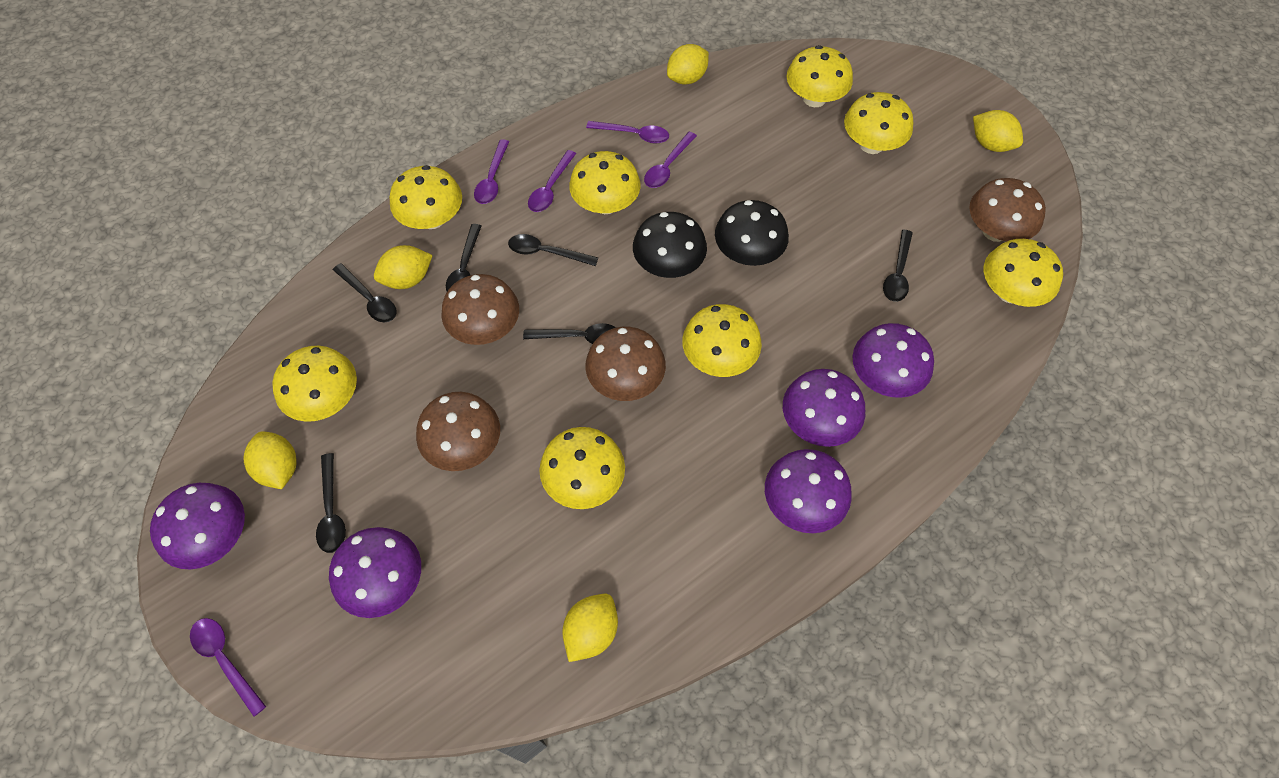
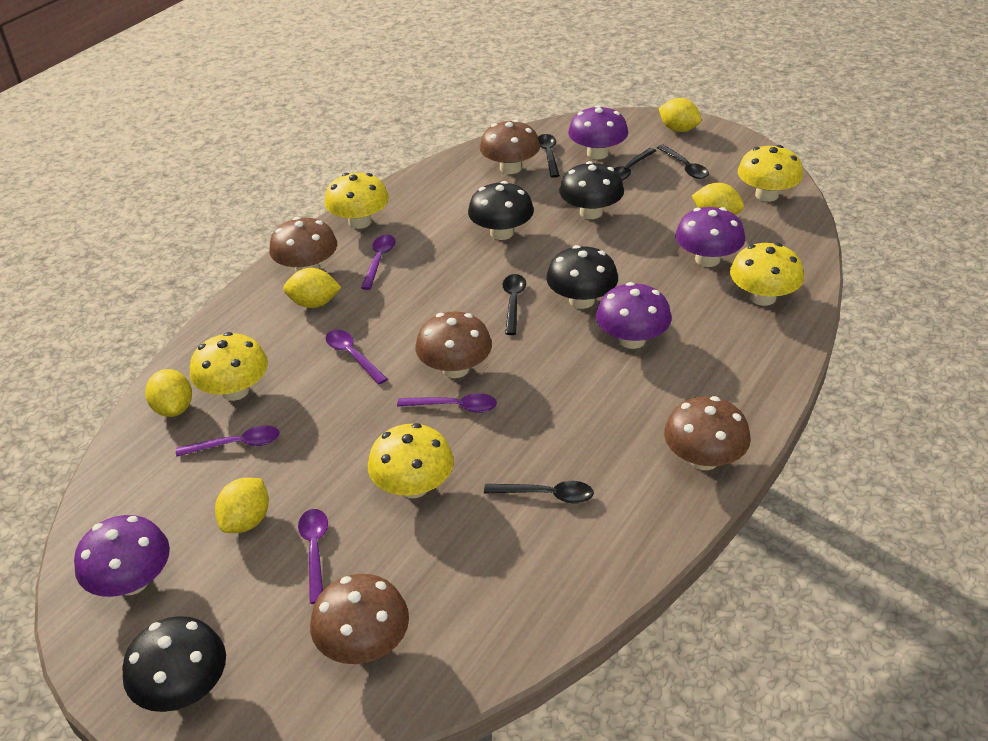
black mushroom: [633,212,707,278] [715,200,789,266] = 2 -> [122,616,226,712] [468,181,534,240] [546,245,618,309] [559,161,624,219] = 4
black spoon: [316,453,346,553] [333,263,397,322] [446,224,481,291] [508,234,598,266] [523,323,616,344] [883,230,913,302] = 6 -> [484,481,594,503] [503,274,526,335] [538,134,560,178] [614,148,656,181] [656,145,709,179] = 5
brown mushroom: [416,392,500,471] [441,274,519,345] [585,327,666,401] [969,178,1046,242] = 4 -> [269,217,337,272] [310,574,409,664] [415,311,492,378] [480,120,540,174] [664,396,751,470] = 5
purple mushroom: [150,483,245,569] [329,527,421,618] [765,449,852,533] [783,369,865,447] [852,323,934,398] = 5 -> [74,515,170,597] [568,105,628,160] [596,282,672,349] [675,207,745,267] = 4
yellow mushroom: [272,346,357,422] [389,165,462,229] [539,427,625,509] [569,151,641,214] [682,304,762,377] [787,45,853,107] [844,92,913,154] [984,239,1063,307] = 8 -> [190,332,268,401] [324,173,389,229] [368,423,454,498] [730,243,804,306] [738,145,803,202] = 5

